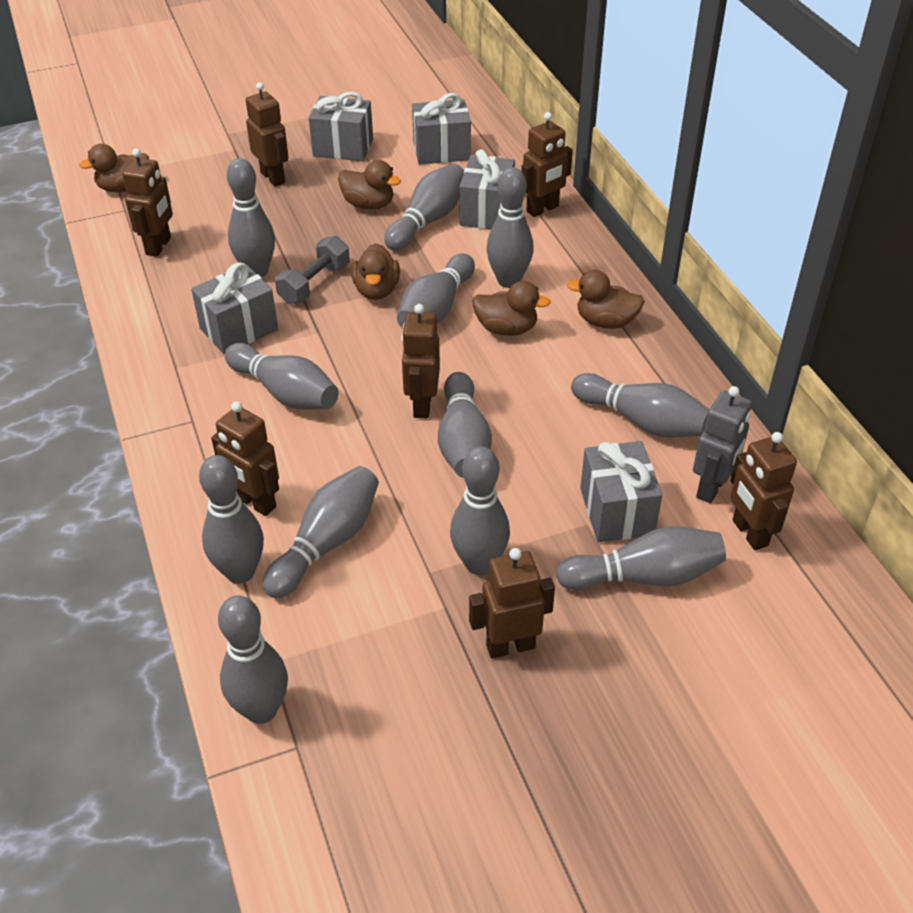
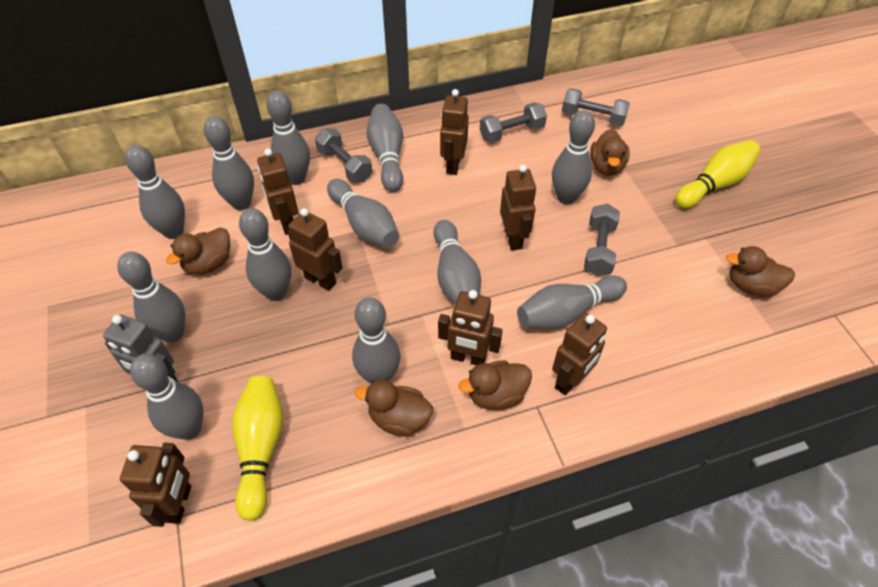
grey dumbbell: [275,236,350,304] = 1 -> [315,128,372,183] [480,102,547,143] [562,88,630,126] [584,204,620,276] = 4
grey gift: [191,262,278,355] [309,92,373,161] [412,93,471,165] [460,149,515,229] [580,441,662,542] = 5 -> none = 0
yellow bowling pin: none = 0 -> [232,376,283,521] [675,140,760,208] = 2

